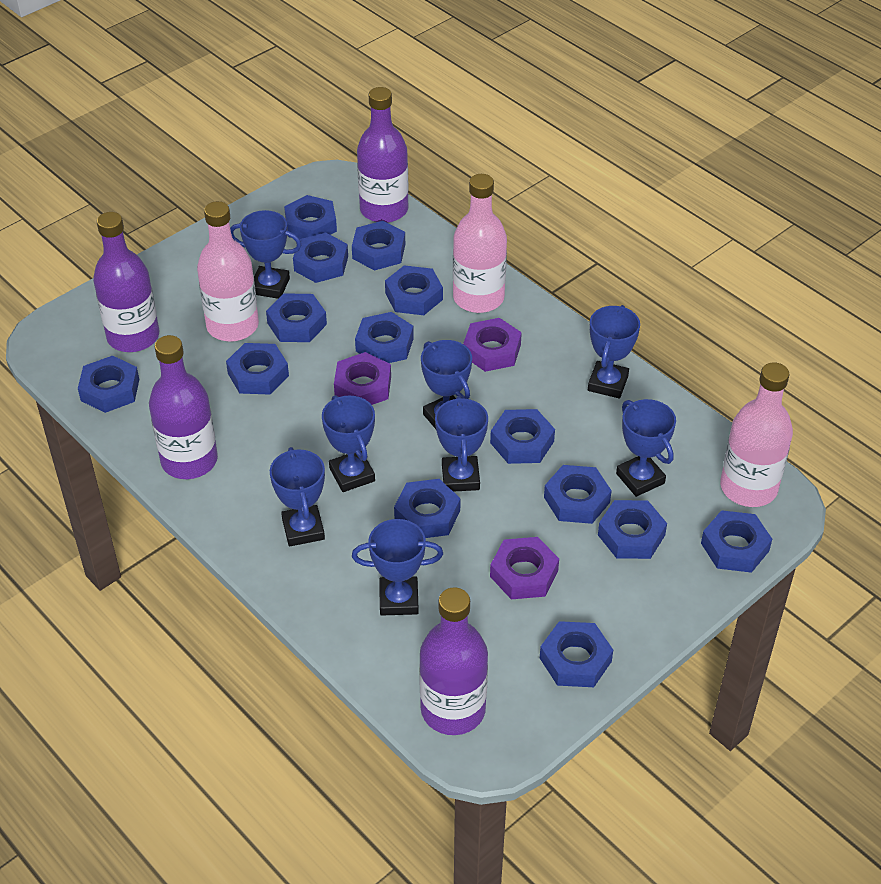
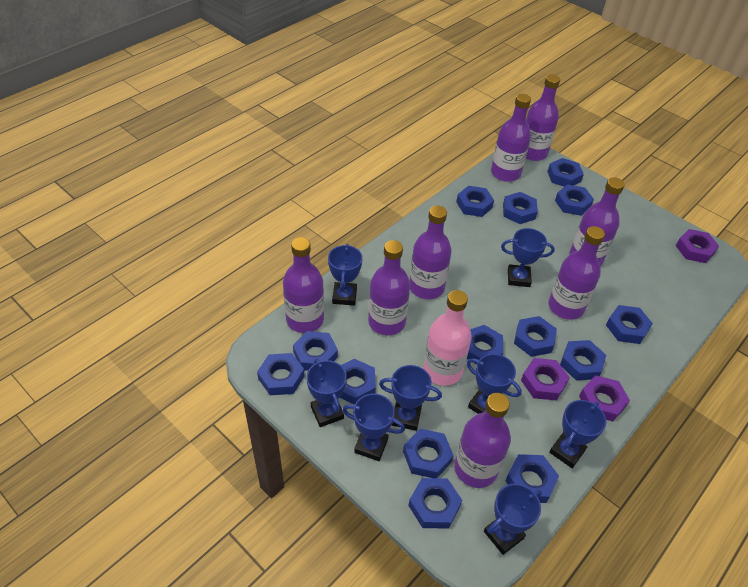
pink bottle: [197,201,259,342] [453,174,507,313] [720,362,793,507] = 3 -> [423,290,472,386] = 1
purple bottle: [93,212,159,352] [149,335,218,479] [357,87,409,223] [419,587,488,735] = 4 -> [283,237,324,333] [368,240,410,335] [410,206,451,299] [454,393,511,488] [491,94,531,182] [526,74,560,161] [549,226,605,320] [569,178,625,266] = 8

